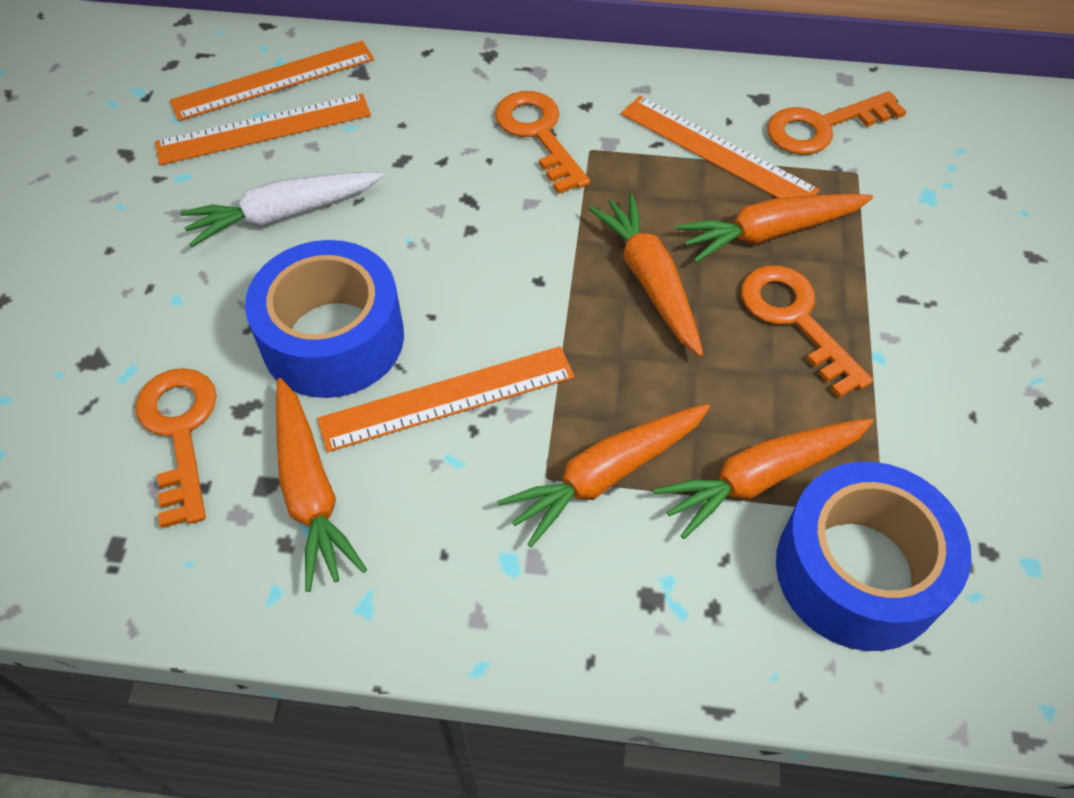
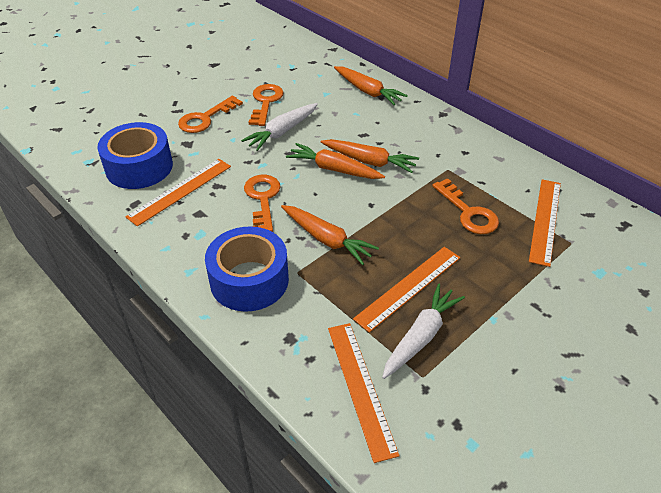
orange carrot: [276,378,367,592] [497,404,710,547] [588,194,703,356] [653,418,873,539] [676,194,873,263] = 5 -> [281,205,379,265] [286,143,385,179] [321,139,419,173] [334,66,408,105] = 4
white carrot: [180,172,384,247] = 1 -> [241,103,318,151] [382,283,465,379] = 2

